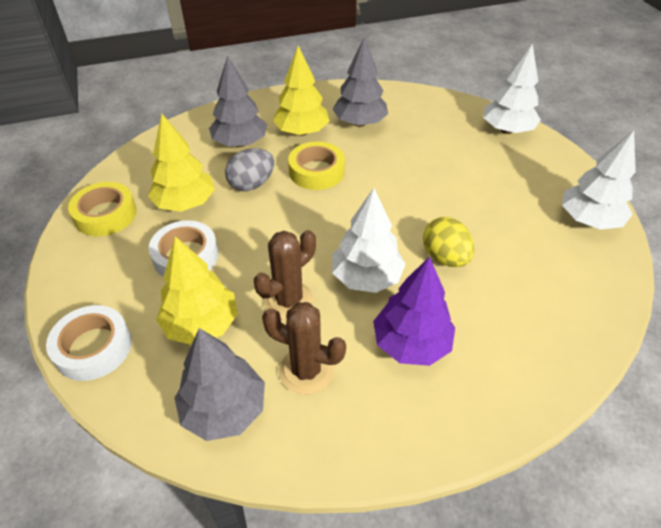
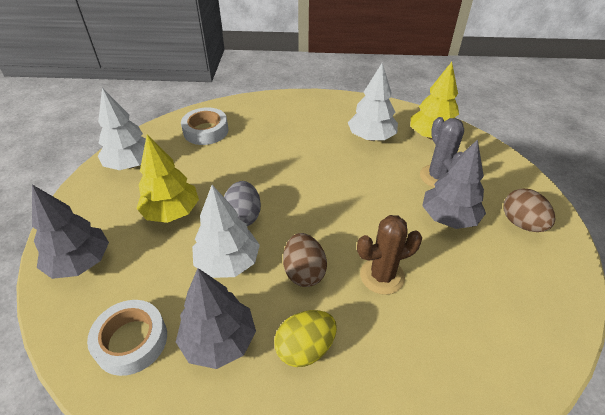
brown cactus: [254,230,316,320] [262,302,346,395] = 2 -> [357,215,422,295] = 1
brown egg: none = 0 -> [283,233,327,287] [504,188,555,232] = 2
grey cactus: none = 0 -> [420,117,464,188] = 1
purple tree: [373,256,455,366] = 1 -> none = 0
yellow tape: [68,182,137,236] [288,142,345,190] = 2 -> none = 0
yellow tree: [148,114,215,212] [156,236,238,345] [272,46,329,136] = 3 -> [136,134,199,223] [411,62,459,140] = 2

